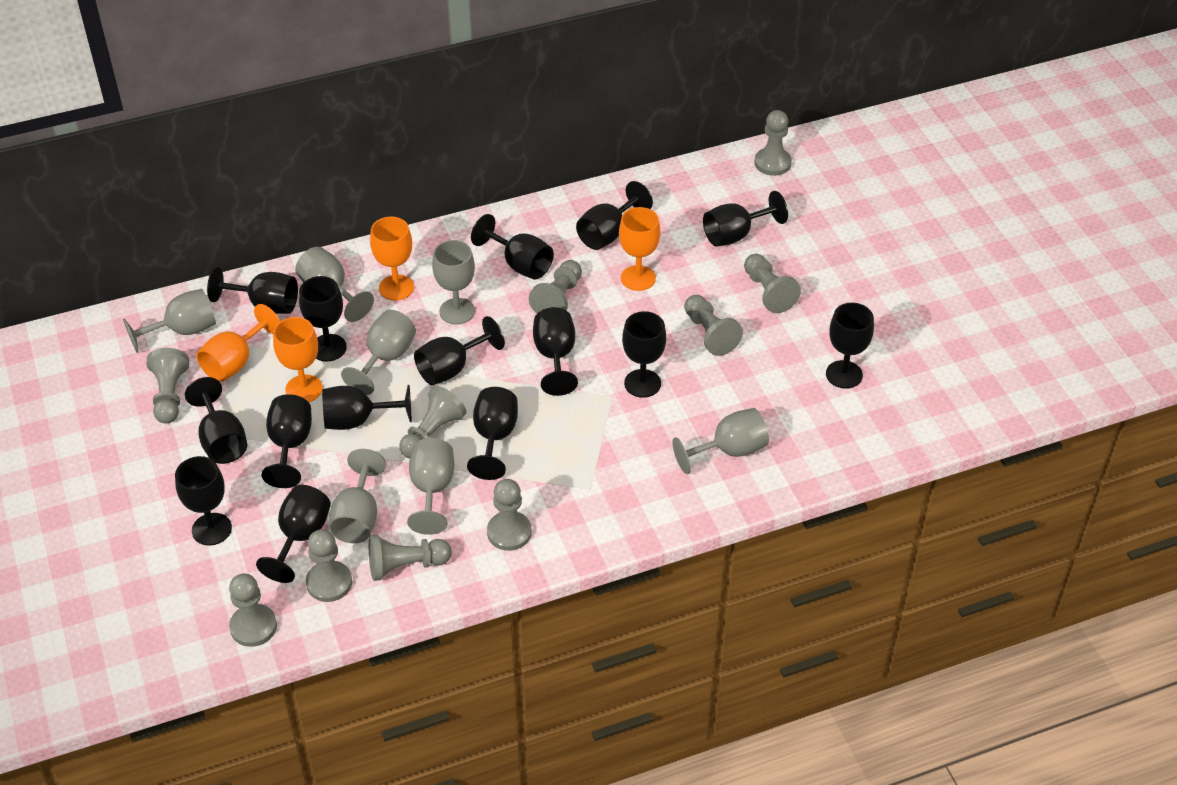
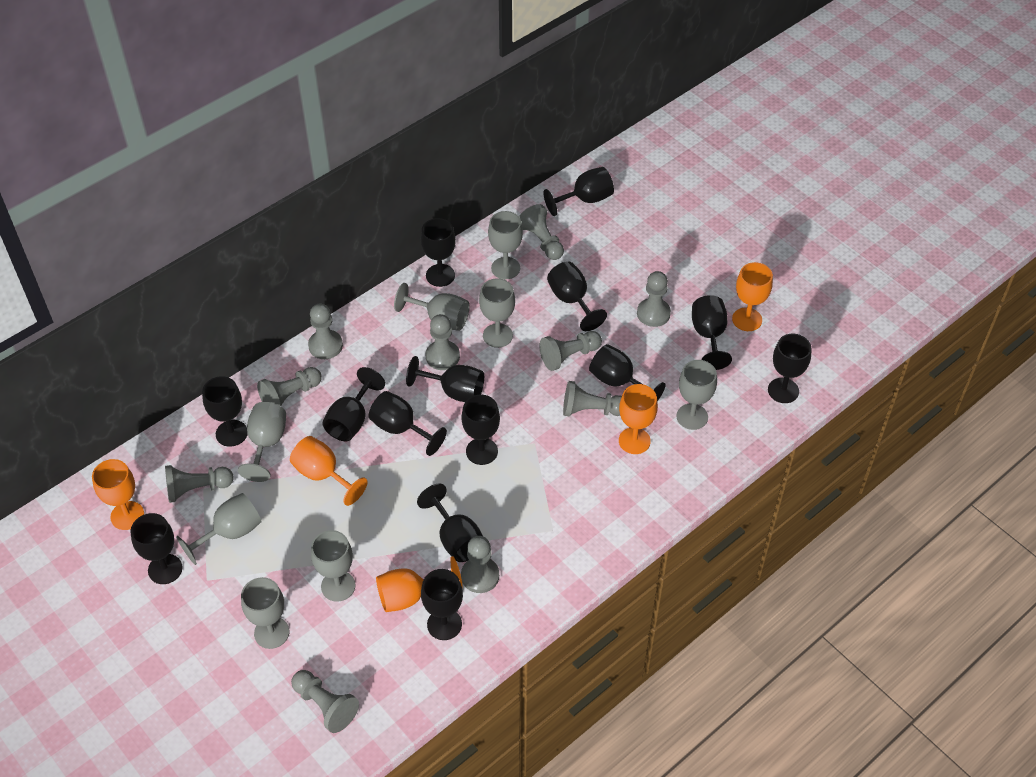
black goblet: [175,456,232,545] [185,377,247,464] [207,267,298,314] [256,485,331,583] [261,394,312,488] [299,276,347,362] [322,385,412,430] [414,316,505,385] [467,387,518,480] [471,214,554,280] [533,307,578,396] [576,181,653,250] [622,311,666,398] [703,191,788,247] [826,303,874,389] = 15 -> [130,513,183,584] [202,376,248,447] [322,367,385,441] [369,391,447,456] [406,356,484,402] [417,484,483,562] [421,218,456,287] [421,569,463,640] [461,395,500,465] [543,167,614,216] [547,261,607,331] [589,344,665,401] [692,295,732,370] [768,334,811,403] = 14
grey goblet: [123,289,216,353] [295,247,374,322] [329,449,386,543] [341,310,416,395] [407,438,454,535] [432,240,475,325] [672,408,769,474] = 7 -> [176,493,262,565] [238,402,286,482] [241,577,289,649] [311,530,356,602] [394,283,469,331] [479,278,515,348] [488,211,523,279] [676,360,717,430] = 8
orange goblet: [196,304,280,382] [273,317,323,402] [370,217,414,301] [619,207,660,291] = 4 -> [92,459,144,530] [290,436,368,506] [376,556,463,612] [619,384,658,454] [732,262,773,331] = 5

